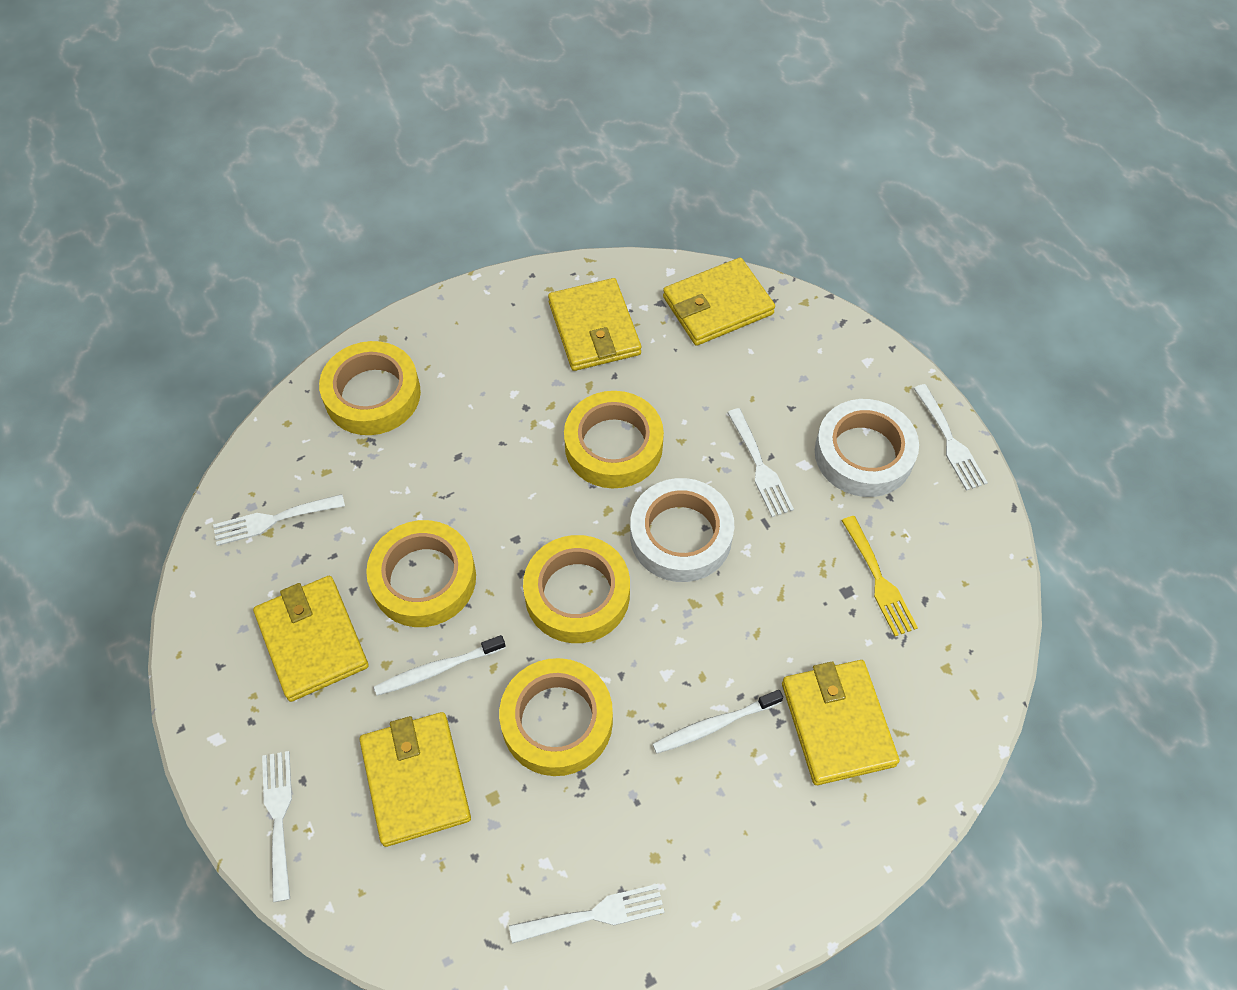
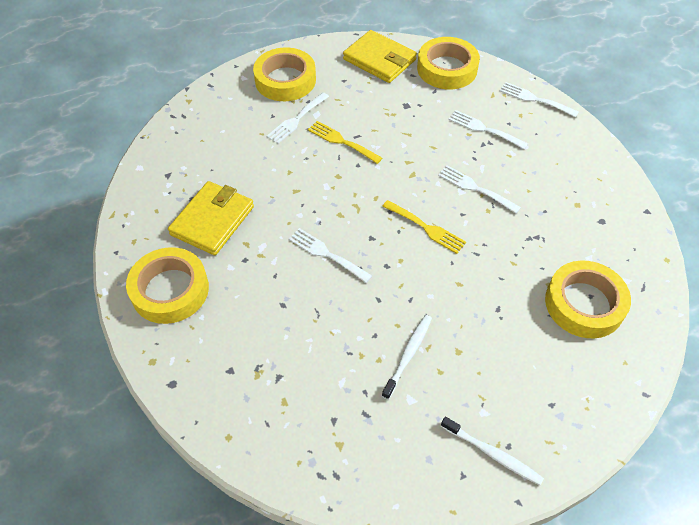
white tape: [630,478,734,582] [815,399,919,497] = 2 -> none = 0
yellow fork: [841,516,918,636] = 1 -> [308,121,382,164] [382,200,466,254] = 2
yellow tape: [319,341,421,435] [366,520,476,627] [499,658,613,776] [523,535,630,643] [564,391,664,488] = 5 -> [126,247,209,324] [253,48,316,101] [417,37,480,89] [545,261,631,338] = 4
yellow wallet: [253,576,369,702] [360,712,471,847] [548,278,641,371] [663,257,775,346] [782,660,899,785] = 5 -> [168,181,254,255] [343,30,417,83] = 2

